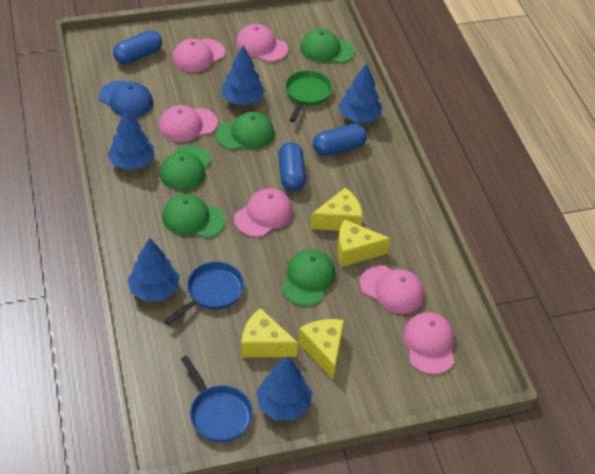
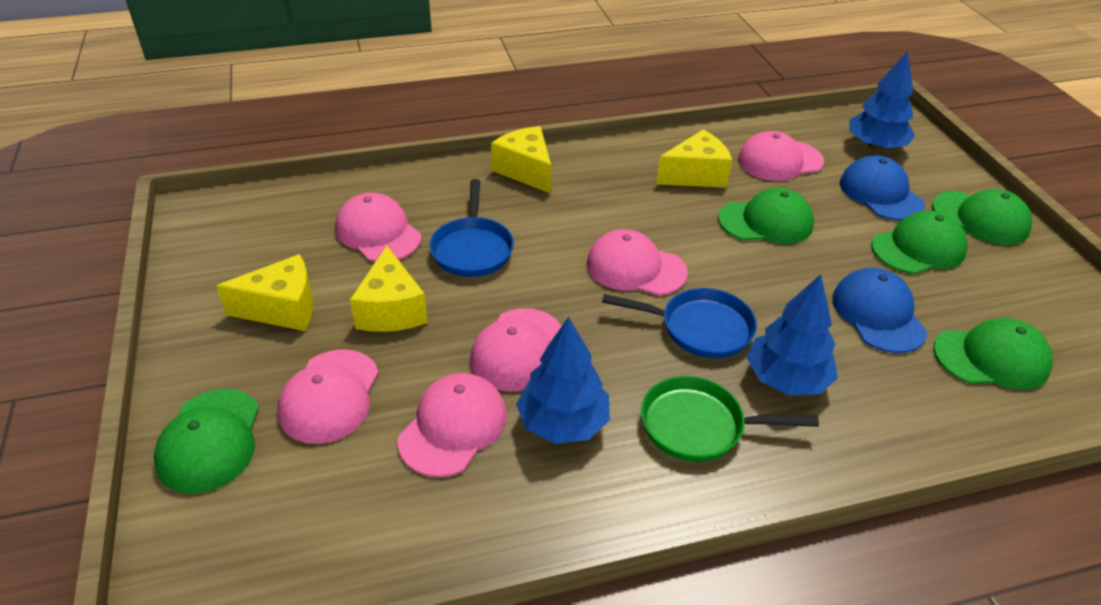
blue cap: [99,81,153,117] = 1 -> [832,268,927,353] [840,155,925,221] = 2
blue capsule: [113,30,162,64] [278,142,306,192] [313,124,367,156] = 3 -> none = 0
blue tree: [108,108,155,170] [128,237,180,302] [221,45,265,105] [256,356,312,420] [338,63,382,123] = 5 -> [516,317,610,444] [747,274,838,396] [849,51,915,150] = 3

